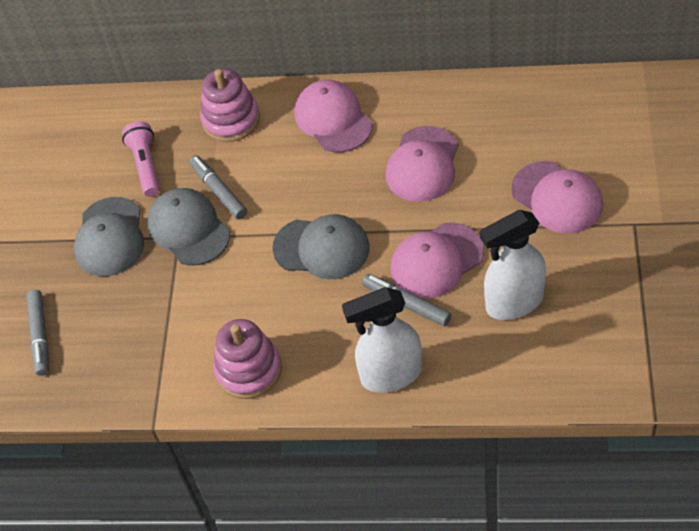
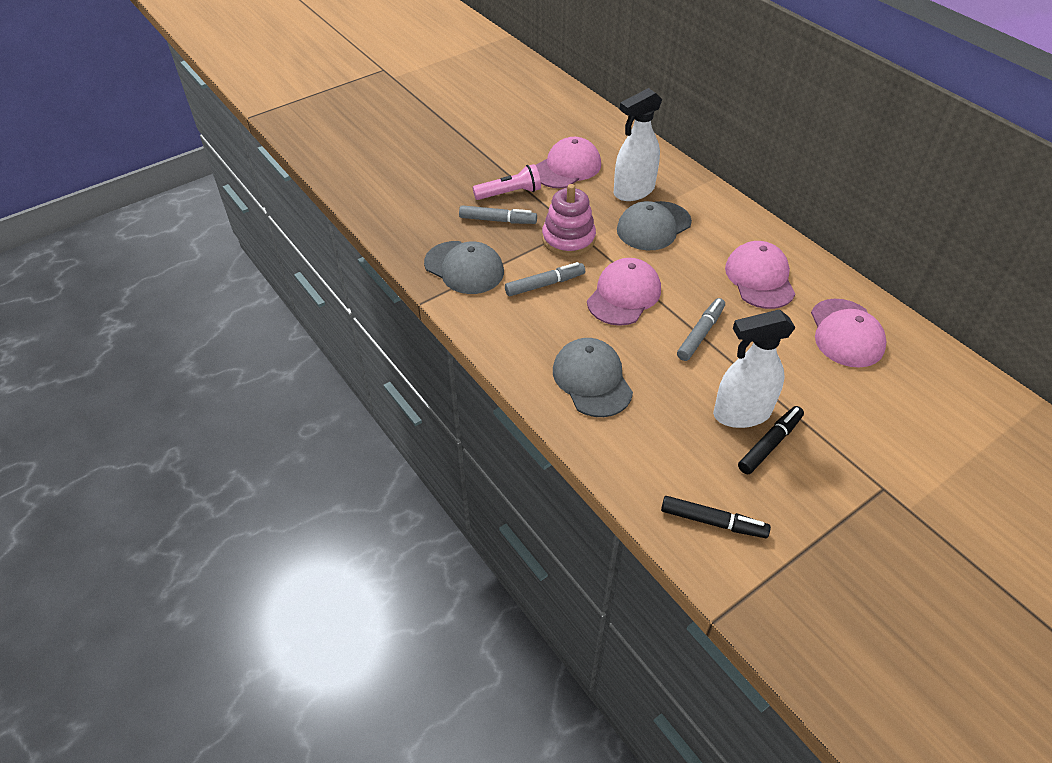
black marker: none = 0 -> [661,496,771,538] [738,406,804,474] = 2
pink stacking toy: [200,69,260,142] [213,319,282,399] = 2 -> [542,184,596,257] = 1

